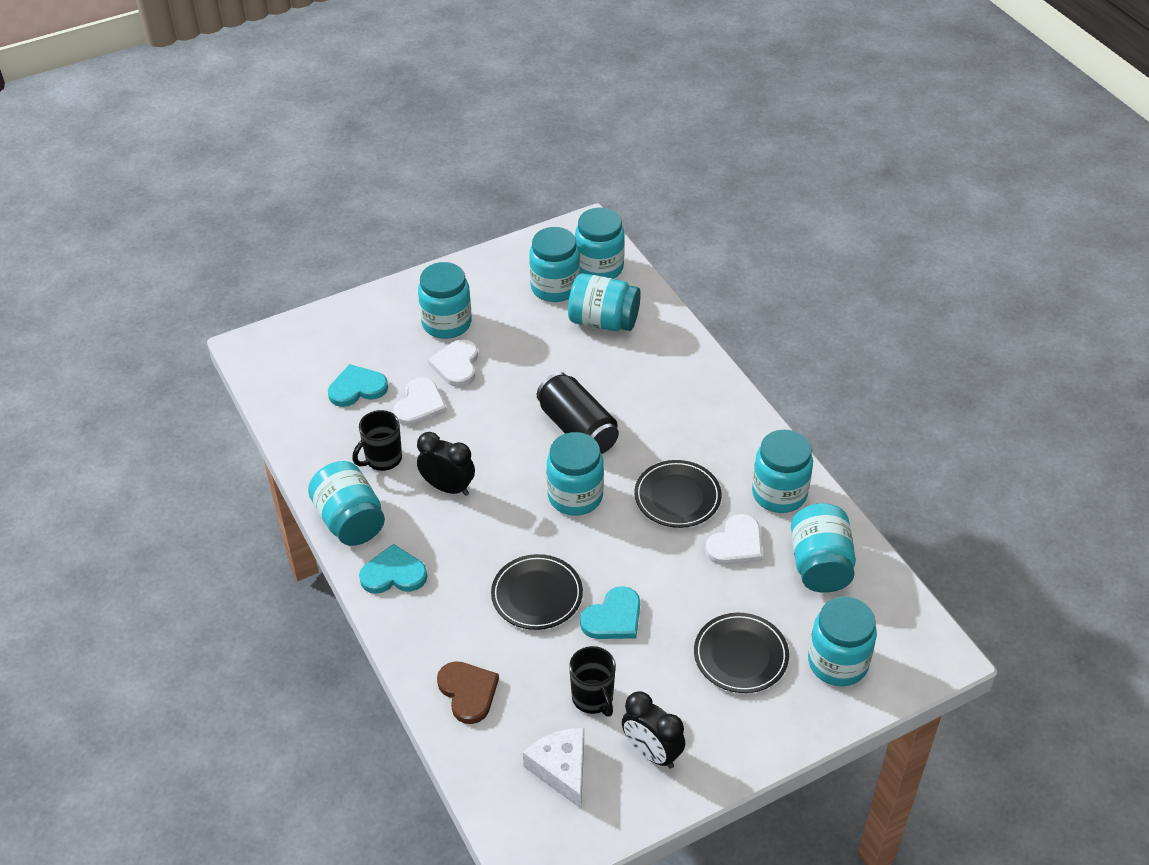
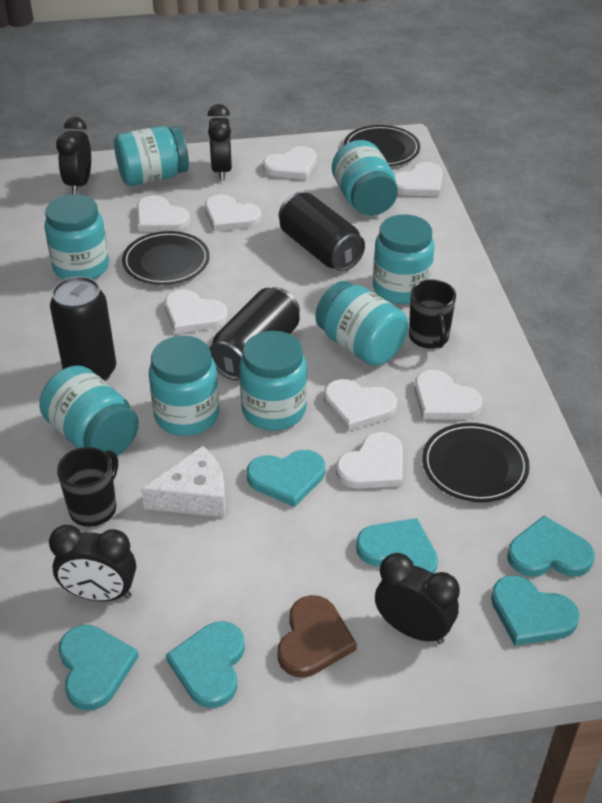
black can: [537,372,619,454] = 1 -> [50,276,116,381] [209,287,300,380] [279,193,365,271] = 3
black clock: [417,432,475,496] [622,691,685,769] = 2 -> [49,525,136,602] [56,117,91,195] [208,104,232,181] [375,553,460,644] = 4
turquoise heart: [328,364,388,407] [359,544,427,594] [580,586,640,639] = 3 -> [59,625,139,711] [166,621,245,708] [247,450,325,507] [356,518,438,574] [491,575,580,646] [507,516,594,577] = 6
turquoise jar: [308,461,385,546] [418,262,472,339] [529,227,580,302] [547,432,604,516] [568,273,641,331] [575,208,625,279] [752,429,813,513] [791,503,856,593] [808,596,877,686] = 9 -> [39,365,139,459] [44,194,109,279] [114,126,189,186] [149,336,219,436] [239,331,307,430] [315,281,408,366] [332,140,398,216] [373,214,434,304] = 8
white heart: [393,378,447,426] [428,339,478,387] [705,514,762,565] = 3 -> [137,195,190,232] [165,289,228,334] [205,194,261,231] [263,146,317,180] [324,379,397,431] [336,432,403,489] [395,162,443,196] [414,370,482,420] = 8

